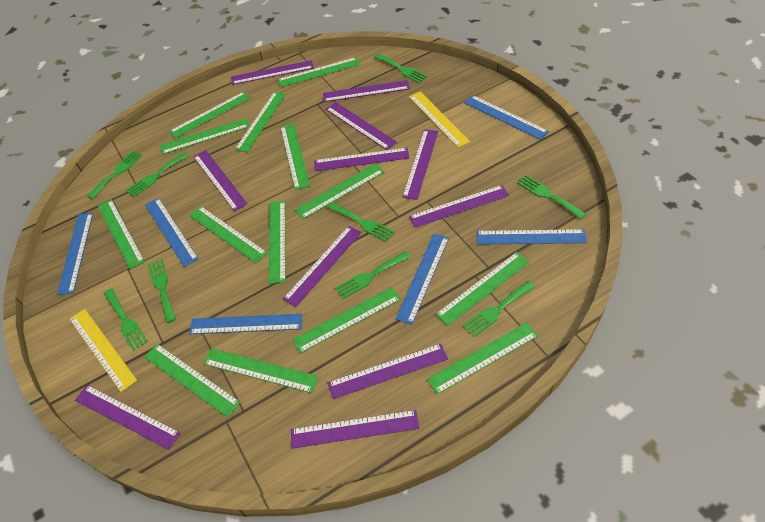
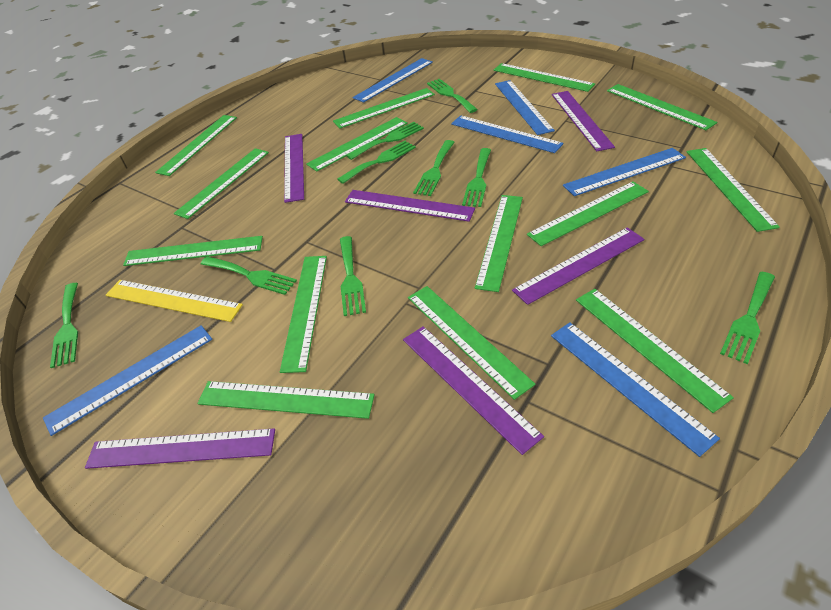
purple ruler: [75,385,181,450] [193,150,248,211] [231,60,314,85] [283,226,362,307] [291,410,419,449] [314,148,409,171] [323,80,410,102] [326,102,397,150] [328,344,448,399] [402,129,438,200] [409,185,509,228] = 11 -> [85,428,275,469] [284,134,304,203] [345,190,475,222] [403,326,544,455] [512,227,644,305] [552,91,615,151] = 6
yellow ruler: [70,309,137,392] [409,91,470,148] = 2 -> [106,280,243,322] = 1

